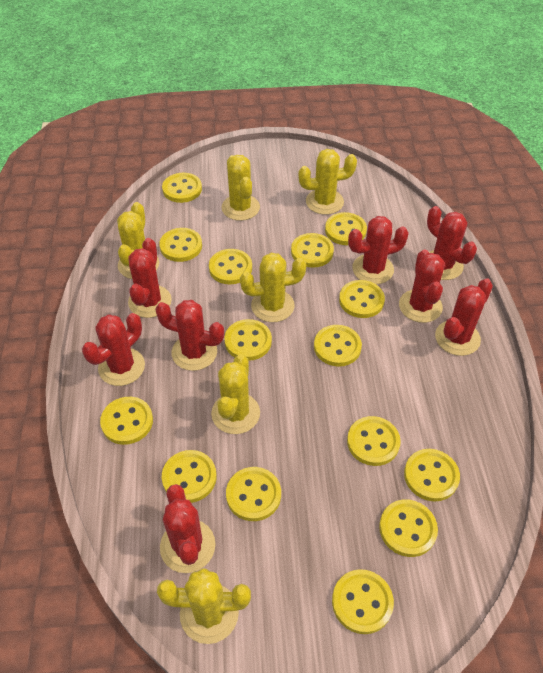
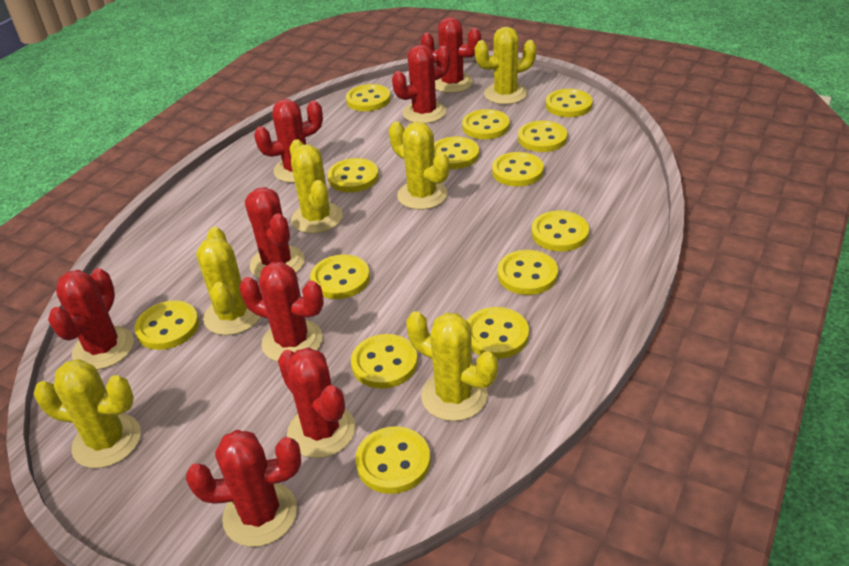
yellow button: [100,397,153,445] [159,228,202,262] [162,173,202,203] [162,450,217,503] [209,249,252,284] [224,319,272,361] [226,467,281,521] [291,233,334,268] [314,325,362,367] [325,212,367,245] [332,569,394,634] [339,280,385,318] [347,416,401,466] [379,499,438,557] [404,449,460,502] = 15 -> [134,300,199,350] [310,254,370,299] [327,158,379,192] [346,84,391,111] [351,334,418,389] [355,426,430,494] [434,136,479,169] [462,109,510,139] [467,307,529,359] [492,152,544,186] [498,250,558,295] [518,120,567,152] [531,211,589,252] [545,89,593,117] = 14

